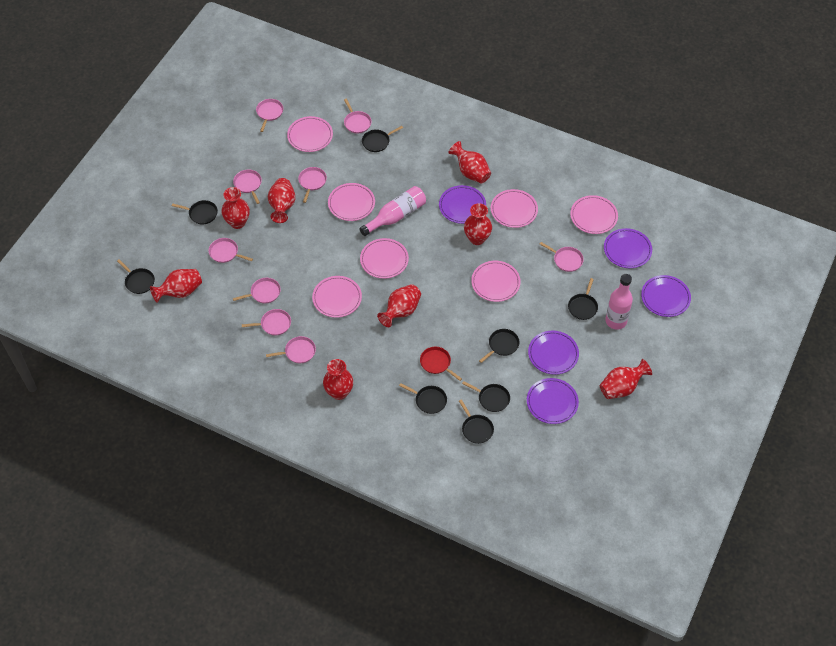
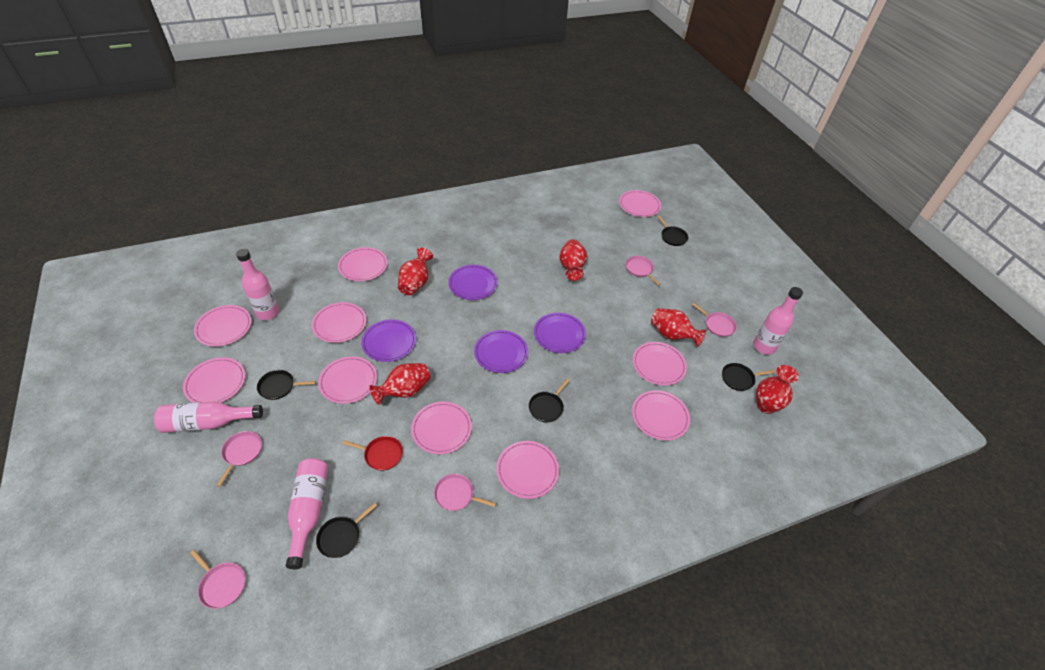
black pan: [117,259,155,294] [172,200,218,224] [362,126,403,152] [399,383,447,414] [459,400,494,444] [462,381,510,412] [479,329,520,363] [568,278,598,320] = 8 -> [257,370,316,400] [316,502,377,558] [529,379,570,422] [657,215,688,246] [722,363,775,391] = 5
pink bottle: [359,186,426,236] [605,274,633,330] = 2 -> [154,401,263,433] [236,249,279,320] [286,458,328,569] [753,287,803,355] = 4
pink pan: [209,238,253,263] [233,170,262,204] [233,278,281,303] [242,309,291,336] [256,99,283,132] [266,336,316,363] [298,167,327,203] [344,99,371,133] [540,242,584,272] = 9 -> [190,550,245,609] [216,431,262,487] [434,474,496,511] [626,256,661,286] [692,303,737,337] = 5
pink plate: [287,116,333,152] [312,276,362,318] [328,183,375,221] [360,238,409,279] [471,261,521,302] [491,189,538,228] [570,195,618,234] = 7 -> [183,357,245,403] [194,305,252,346] [312,302,366,343] [318,356,377,404] [338,247,388,281] [411,402,472,454] [496,441,559,499] [619,190,661,217] [632,390,690,441] [633,342,687,386] = 10
purple plate: [439,185,486,224] [527,378,579,424] [528,331,579,375] [604,228,652,268] [641,275,691,317] = 5 -> [361,320,416,362] [448,265,498,300] [474,330,528,373] [534,312,586,353] = 4
red vase: [150,269,202,303] [221,187,250,229] [268,178,295,223] [323,359,353,400] [377,284,421,327] [449,141,491,184] [464,203,492,245] [600,359,652,399] = 8 -> [369,363,431,405] [398,247,433,295] [559,239,588,281] [651,308,706,347] [756,365,799,414] = 5

